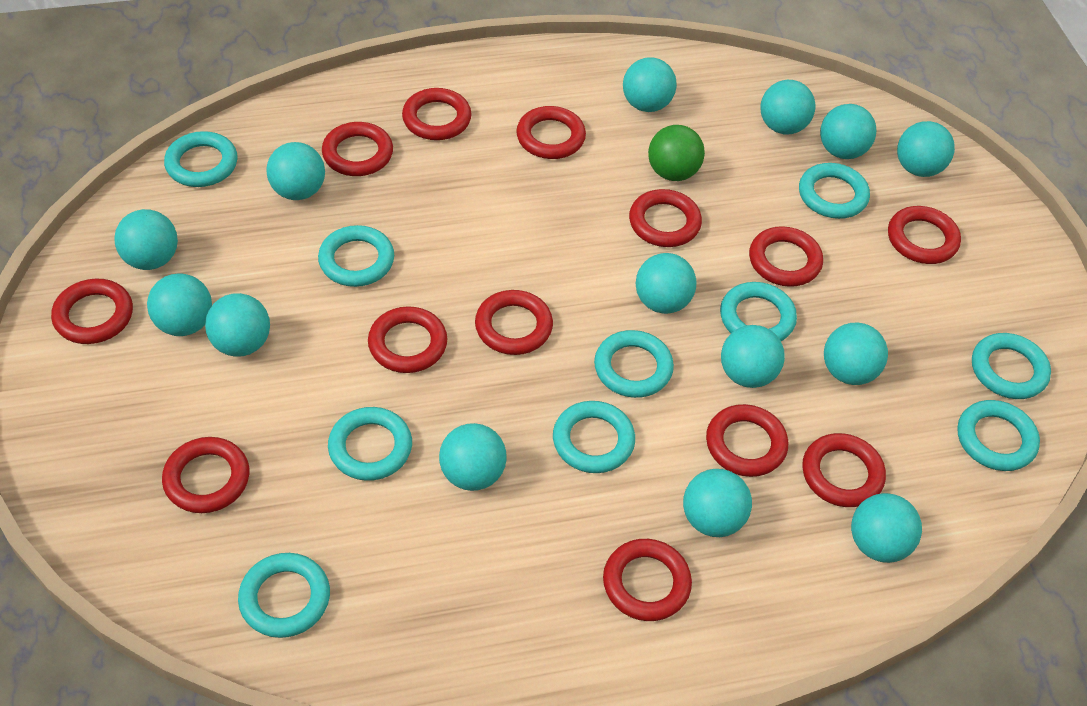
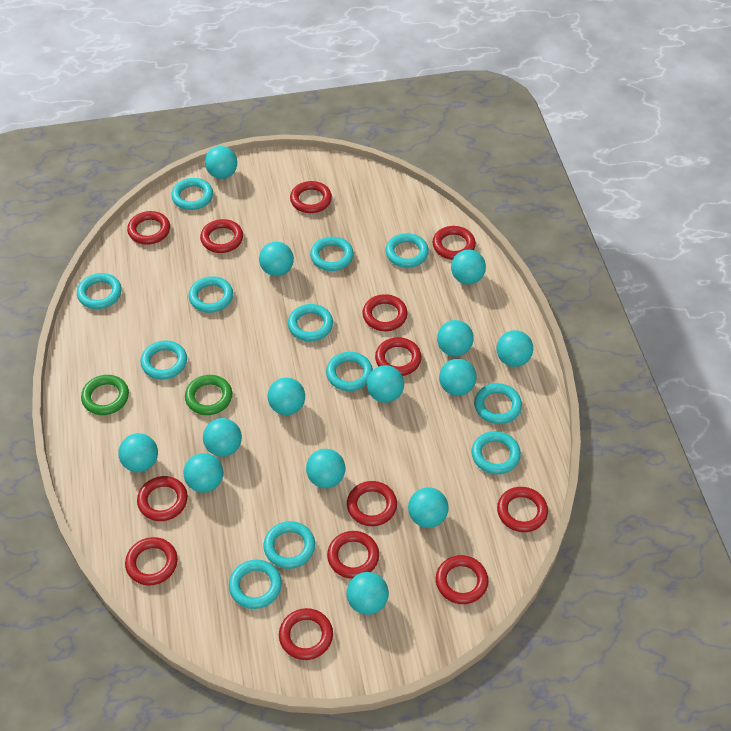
green ball: [648,125,705,181] = 1 -> none = 0
green ring: none = 0 -> [81,375,129,415] [185,375,232,415] = 2
turquoise ring: [164,131,238,187] [238,553,330,638] [318,225,394,287] [328,407,412,481] [553,401,635,473] [594,330,674,398] [720,282,797,341] [799,163,870,219] [957,400,1040,471] [972,333,1051,399] = 10 -> [77,273,122,309] [140,340,187,380] [171,178,213,210] [189,276,233,313] [229,560,282,609] [263,521,315,569] [288,304,333,341] [310,237,354,271] [326,352,373,391] [385,233,429,268] [471,431,521,474] [474,383,522,424] = 12

